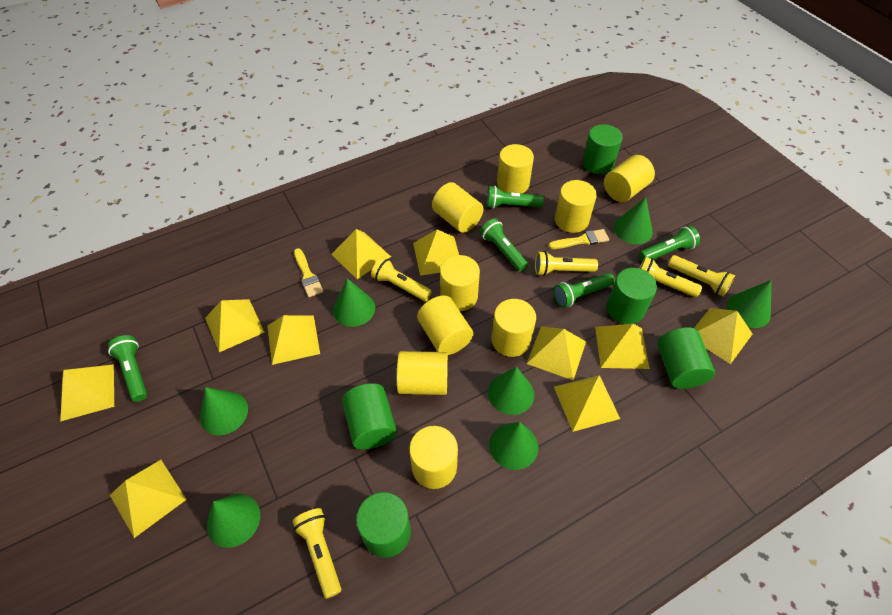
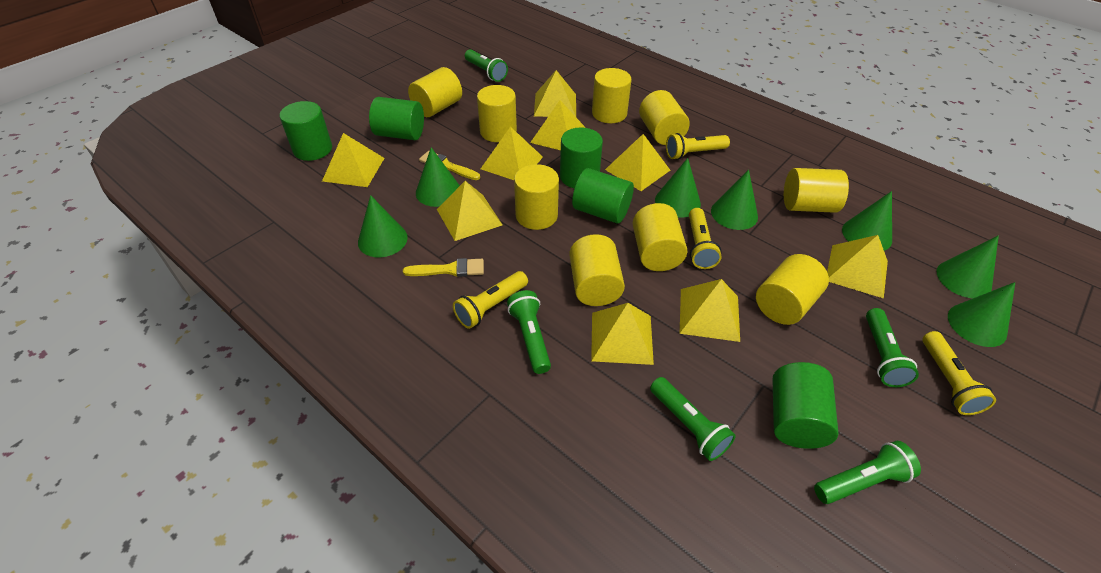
yellow flashlight: [293,508,341,599] [371,257,432,301] [535,251,598,276] [639,257,702,297] [668,255,735,297] = 5 -> [453,271,528,329] [666,133,730,160] [689,208,722,269] [922,331,996,415] = 4
yellow pyramid: [60,364,114,421] [110,460,187,538] [205,299,265,352] [267,315,320,365] [331,229,391,279] [413,229,459,276] [527,326,586,380] [554,375,620,432] [595,324,650,369] [694,308,752,364] = 10 -> [322,133,384,187] [437,181,502,241] [481,127,543,180] [530,100,586,150] [534,70,576,117] [591,303,654,365] [605,134,670,191] [680,279,740,342] [827,235,888,299] = 9

